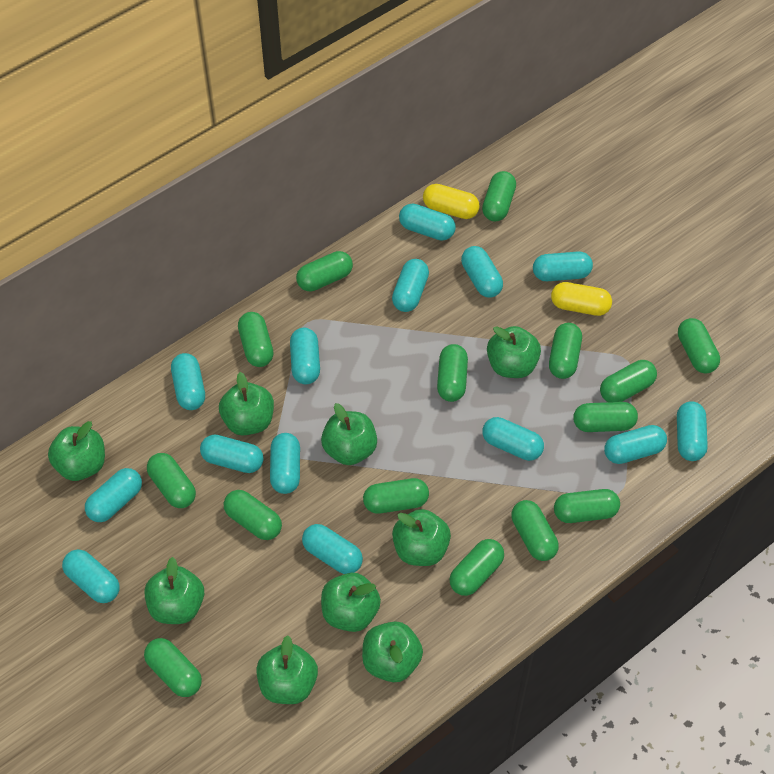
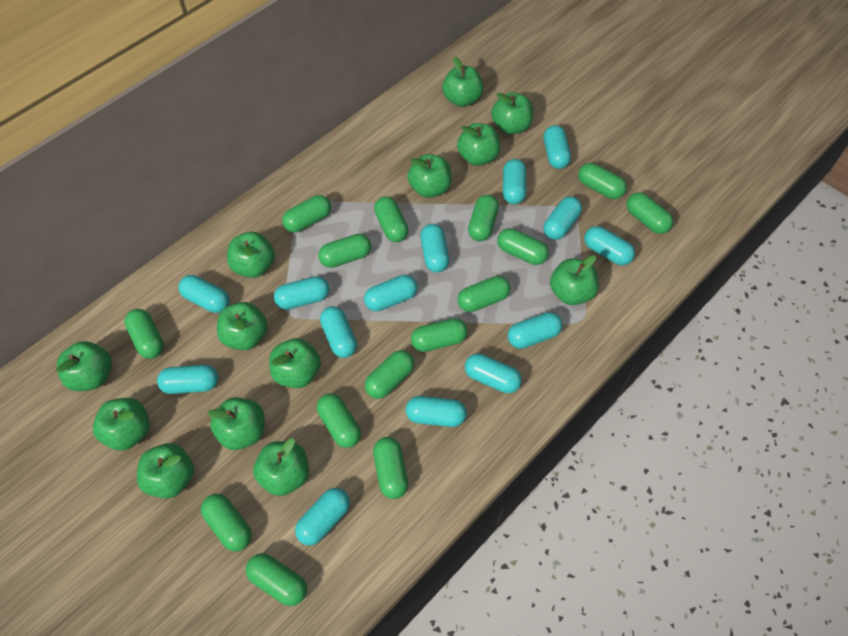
green apple: [48,421,105,481] [144,557,204,624] [219,372,274,435] [256,635,318,704] [321,403,377,465] [321,573,381,632] [362,621,423,682] [392,509,451,566] [487,326,541,378] = 9 -> [56,341,112,391] [93,398,150,451] [137,443,194,499] [207,397,264,450] [217,302,268,350] [227,232,275,278] [253,438,309,496] [269,338,321,388] [407,154,452,198] [442,57,484,107] [457,123,500,166] [491,92,533,134] [550,255,599,305] = 13
yellow capsule: [423,184,480,219] [551,282,612,316] = 2 -> none = 0

